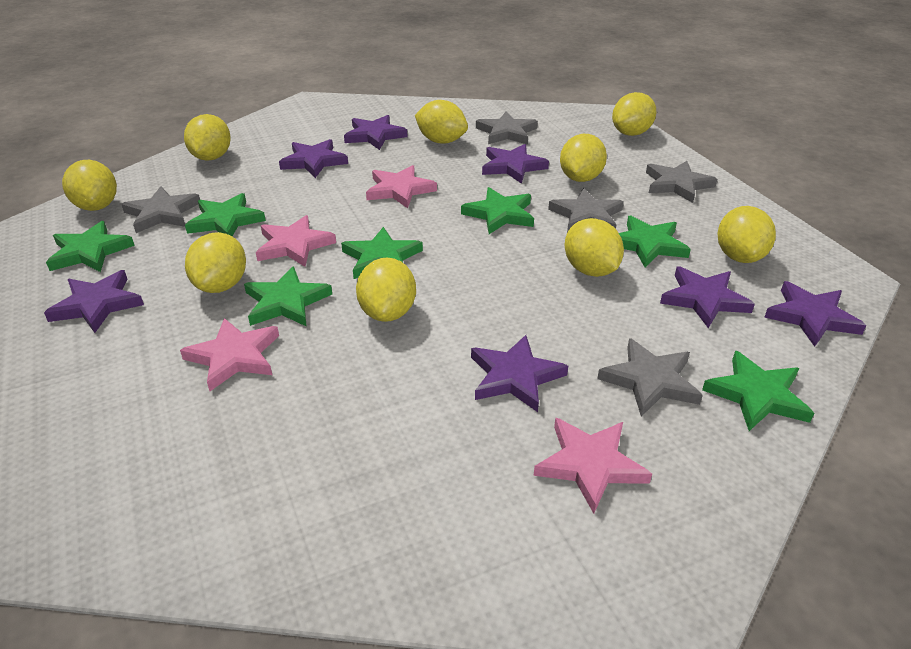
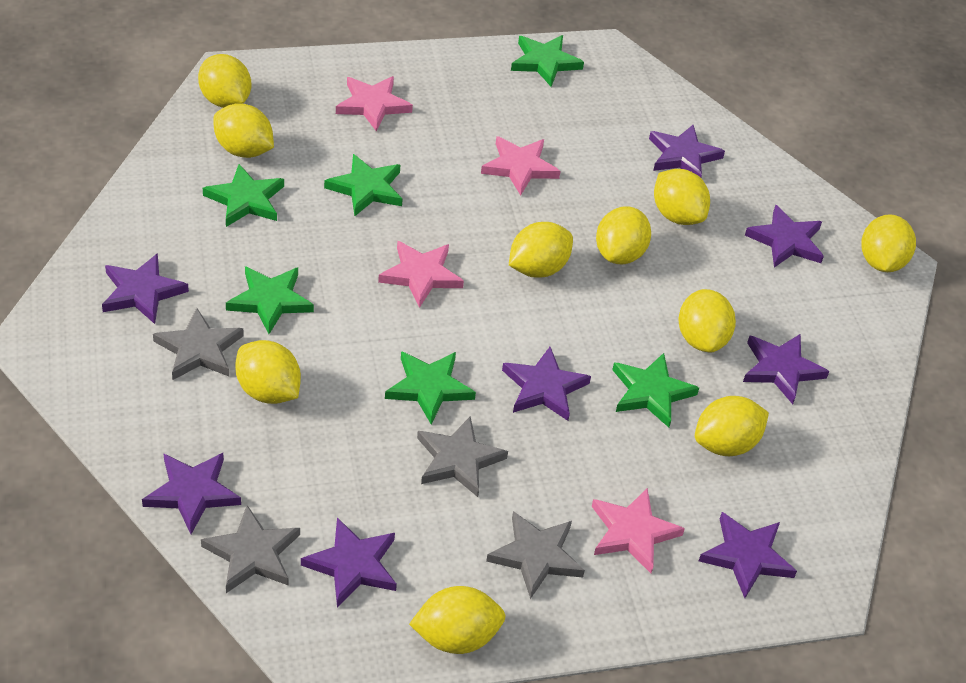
green star: [46,221,135,272] [185,193,266,236] [244,266,332,327] [341,227,423,279] [461,187,534,234] [619,215,691,267] [702,350,814,431] = 7 -> [203,164,284,227] [226,266,314,334] [324,154,402,216] [385,351,476,424] [511,35,584,87] [612,353,699,427] = 6
grey star: [121,187,200,233] [476,111,538,144] [548,188,624,232] [597,338,703,417] [646,161,717,203] = 5 -> [153,308,244,380] [201,505,300,593] [417,417,508,497] [486,511,585,599] = 4
purple star: [44,270,144,333] [279,139,348,178] [344,115,408,150] [471,335,568,412] [482,144,549,184] [660,266,755,328] [764,281,867,347] = 7 -> [102,253,189,324] [142,453,241,534] [301,518,397,607] [502,347,591,421] [649,125,725,178] [699,512,797,598] [743,334,829,404] [745,205,824,267] = 8
yellow lemon: [62,160,117,211] [184,114,231,161] [185,232,246,293] [356,258,416,322] [415,100,468,144] [560,134,607,182] [565,218,624,277] [612,92,656,136] [717,206,776,263] = 9 -> [198,54,251,108] [213,103,274,158] [235,340,301,404] [409,586,506,654] [509,222,573,278] [596,207,651,264] [654,169,710,225] [678,289,736,352] [695,396,769,456] [861,214,916,272] = 10

